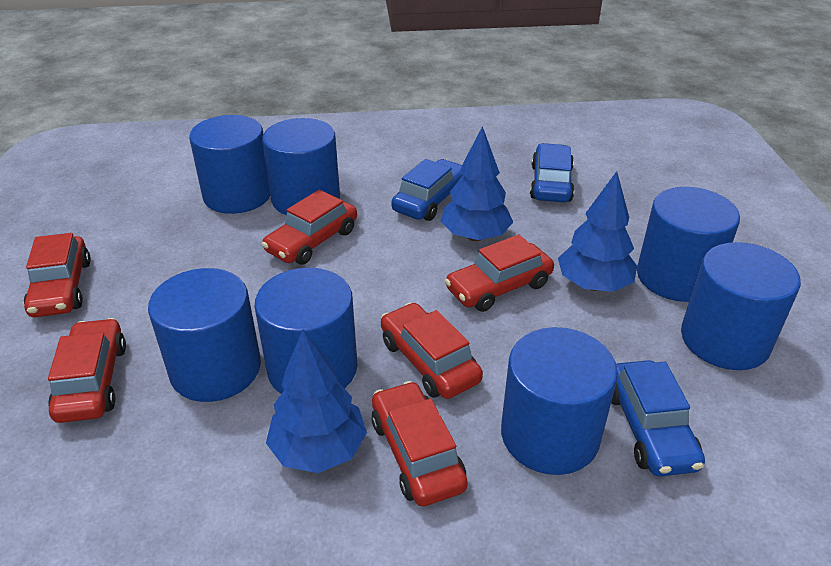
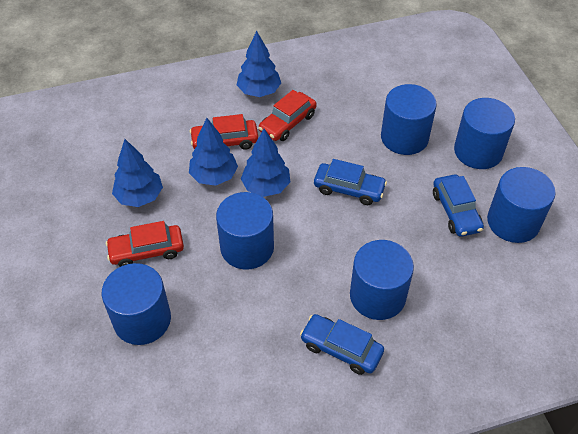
blue cylinder: [148,268,261,402] [189,115,270,214] [255,268,358,394] [262,118,340,215] [501,327,618,475] [637,187,740,302] [681,242,801,370] = 7 -> [102,263,171,345] [216,192,274,270] [350,240,414,320] [381,84,437,155] [454,98,515,169] [487,167,556,243] = 6
blue tree: [266,329,367,473] [441,126,513,241] [558,171,637,292] = 3 -> [112,139,163,207] [189,118,238,186] [236,31,281,97] [241,129,290,197] = 4
red car: [24,233,91,317] [48,318,126,423] [262,190,357,264] [372,381,468,506] [381,302,483,399] [445,235,554,312] = 6 -> [106,221,184,267] [189,114,258,150] [258,90,317,141] = 3

